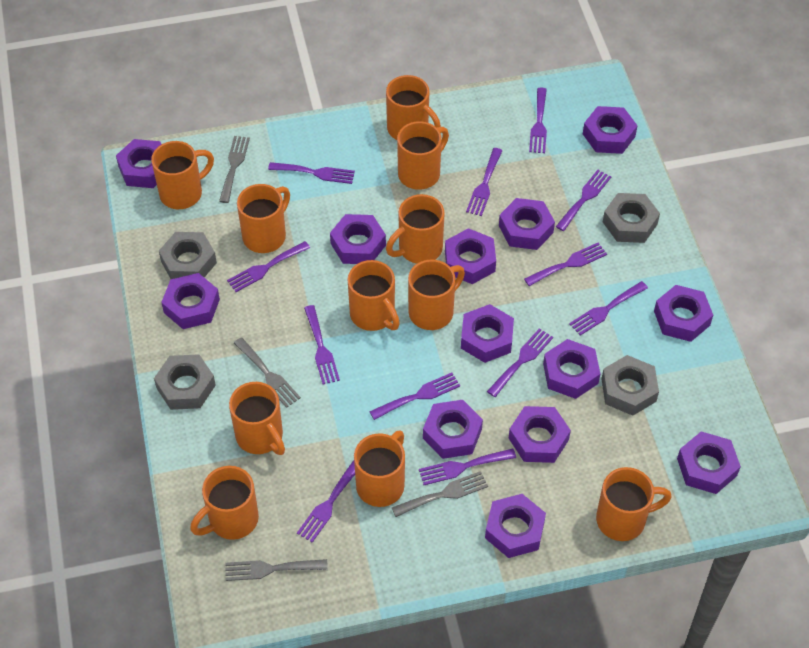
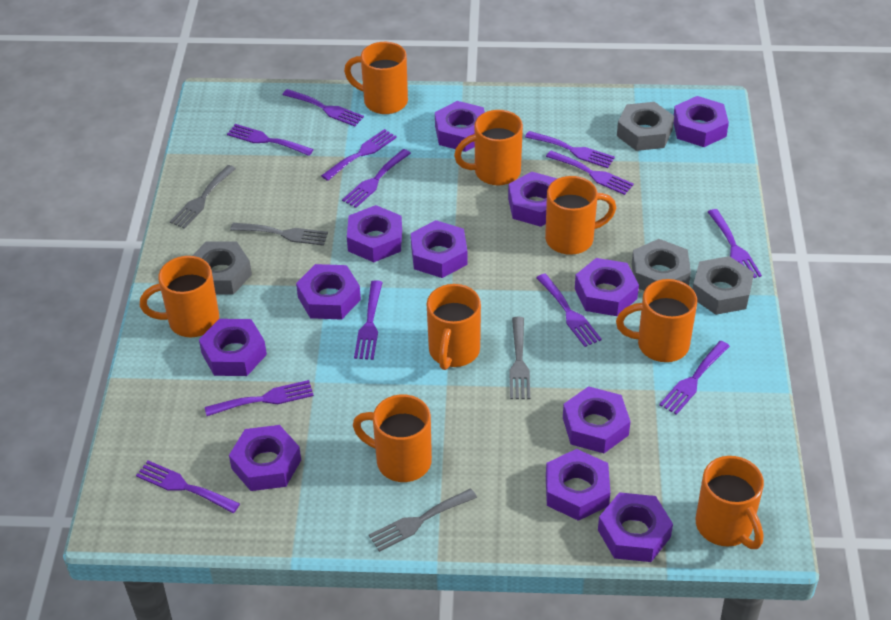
orange mug: [151,141,214,209] [190,466,259,540] [229,382,285,455] [237,184,290,253] [347,260,400,331] [354,430,405,507] [386,75,441,140] [386,194,445,263] [397,121,449,190] [408,259,465,330] [596,467,672,541] = 11 -> [140,256,219,337] [344,42,408,114] [353,394,432,482] [427,284,481,370] [454,110,523,185] [545,176,616,255] [616,279,697,362] [696,456,764,549] = 8
purple nut: [116,139,162,188] [161,273,220,329] [330,214,386,264] [423,400,483,459] [445,228,496,284] [461,304,514,363] [485,494,546,558] [499,198,555,250] [509,406,571,463] [543,339,600,399] [583,106,638,154] [654,285,713,342] [677,431,741,494] = 13 -> [199,319,267,376] [229,425,301,491] [296,264,361,320] [347,205,402,262] [411,220,467,278] [435,101,485,152] [508,172,558,227] [546,449,610,521] [563,386,631,453] [575,258,639,316] [598,492,673,562] [674,96,729,147] = 12

